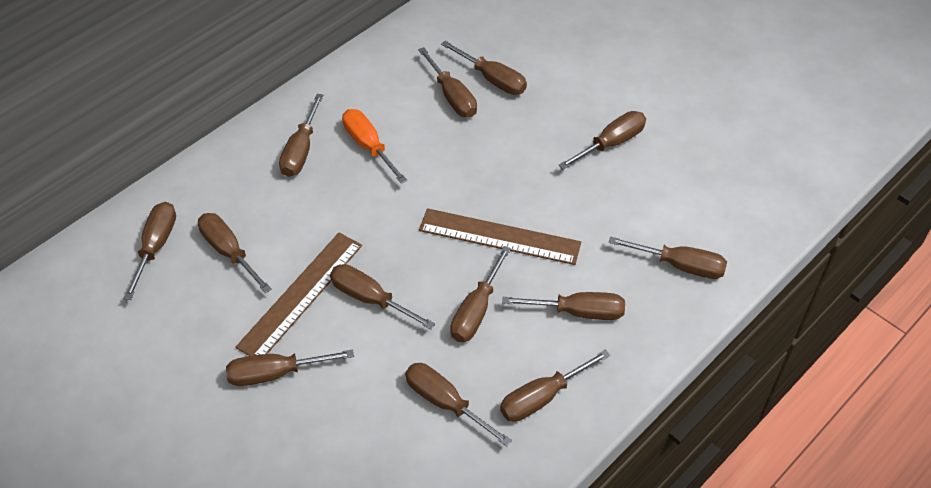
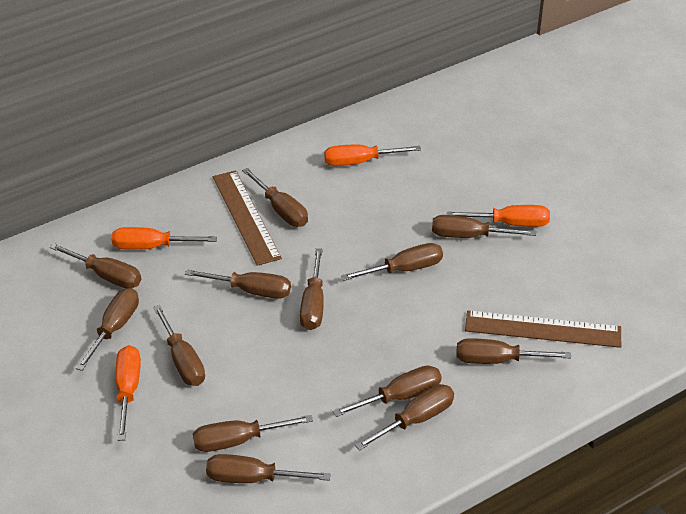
orange screwdriver: [342,109,408,184] = 1 -> [112,227,217,250] [116,345,141,441] [324,144,421,166] [447,205,550,227] = 4

